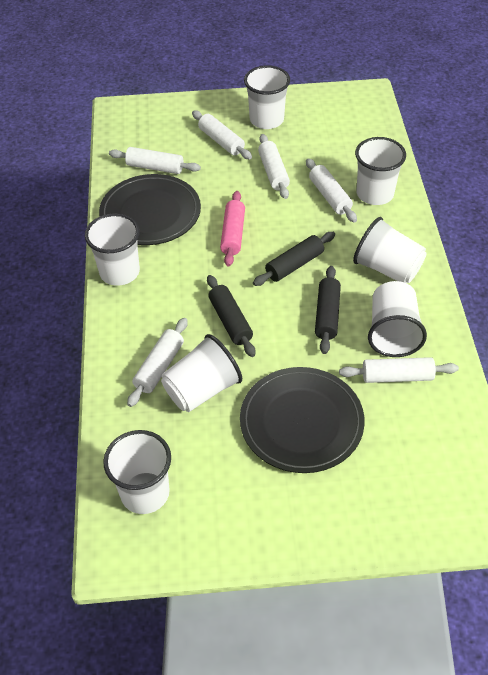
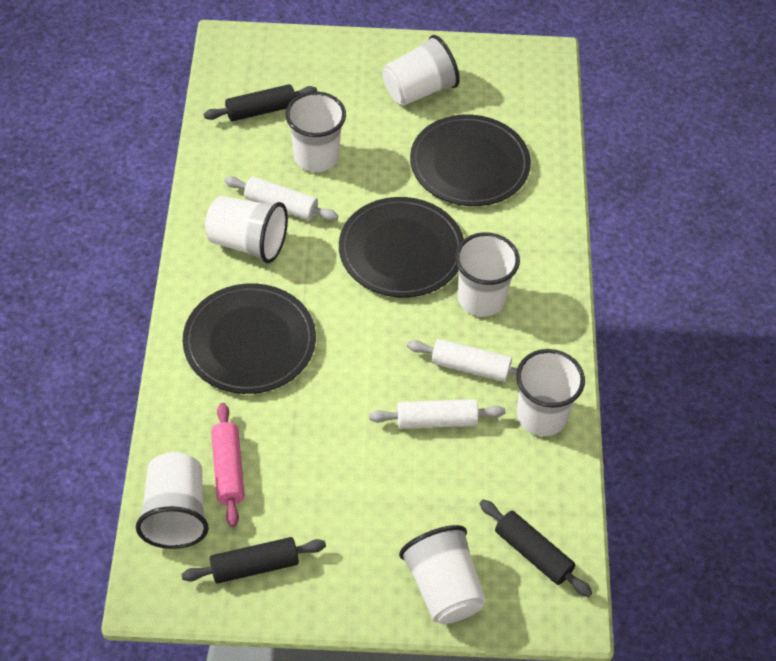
black plate: [99,174,201,245] [240,367,365,473] = 2 -> [183,283,316,394] [339,197,464,297] [410,115,531,206] = 3
white rolling pin: [109,147,201,174] [127,318,188,407] [192,110,252,159] [258,134,290,199] [306,158,357,222] [339,357,459,383] = 6 -> [224,176,338,221] [369,399,505,429] [407,339,517,382] = 3

